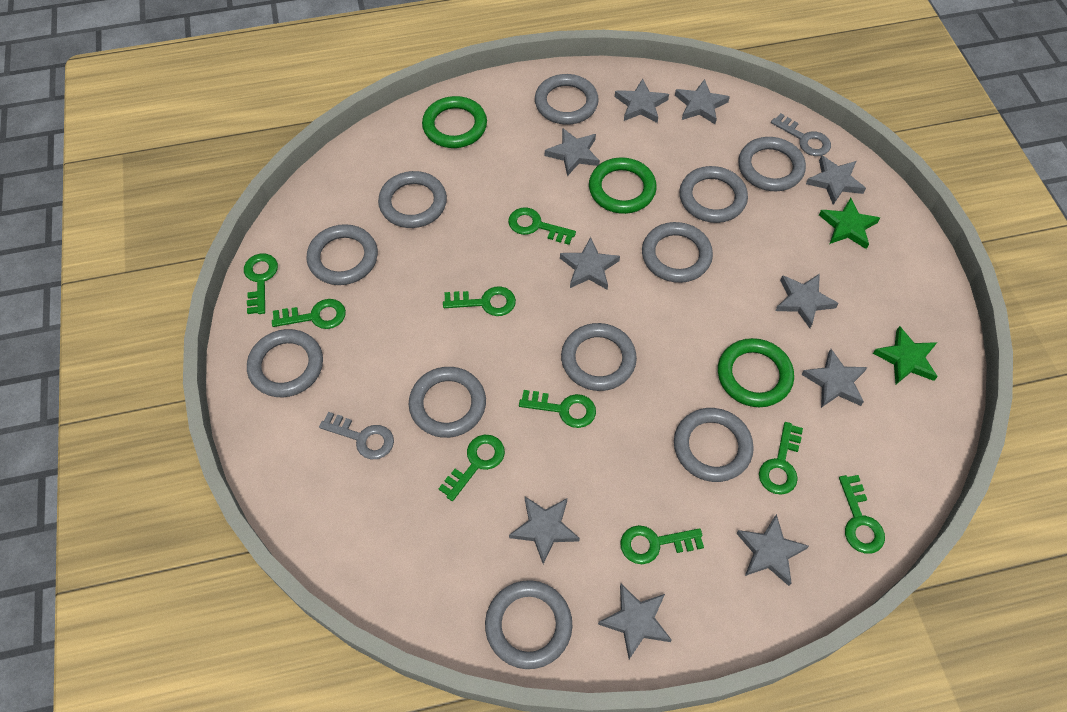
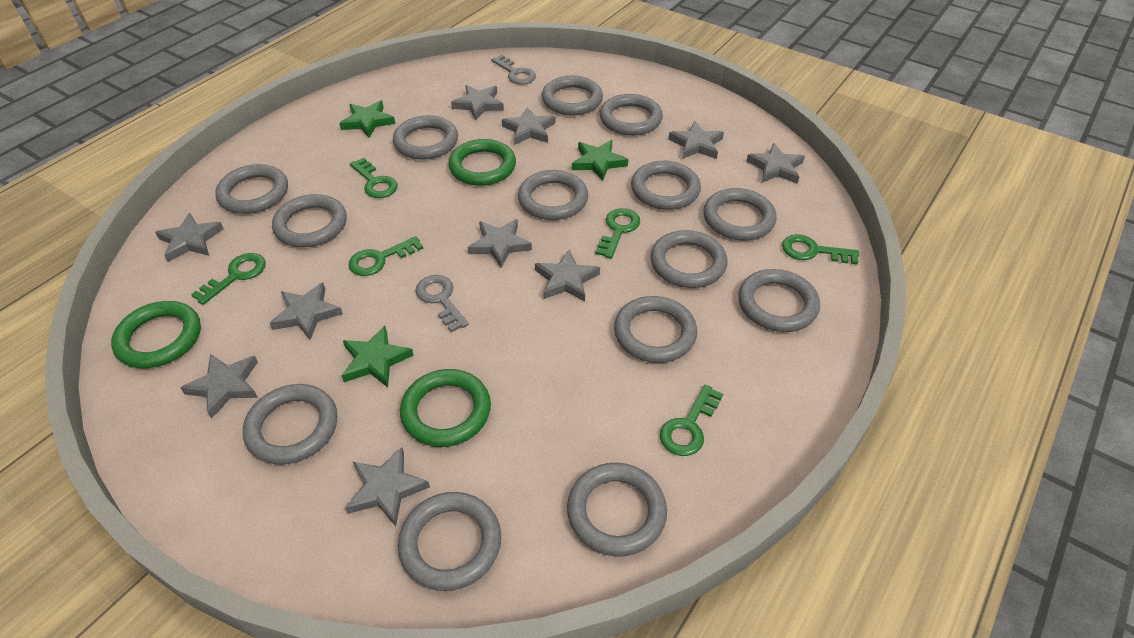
green key: [244,254,278,314] [272,299,346,329] [438,435,505,501] [443,286,516,316] [508,208,576,245] [519,390,596,428] [620,525,704,564] [759,422,803,495] [839,475,885,554] = 9 -> [191,253,266,305] [349,236,423,276] [350,158,398,198] [595,208,640,259] [660,385,723,456] [782,234,859,264] = 6
green star: [819,198,880,249] [873,326,938,384] = 2 -> [339,100,395,138] [342,325,414,387] [572,140,628,181] = 3
grey ring: [247,329,323,397] [307,224,378,285] [378,171,447,228] [409,367,486,438] [485,580,572,669] [535,74,599,125] [561,323,637,391] [642,222,713,283] [674,408,754,482] [679,166,748,223] [738,137,806,191] = 11 -> [215,164,288,214] [243,384,337,465] [272,194,347,247] [393,115,458,160] [398,492,501,591] [518,170,588,220] [542,76,603,116] [567,463,667,557] [600,94,663,136] [614,296,697,363] [631,161,701,210] [650,230,727,288] [703,188,777,241] [738,269,820,332] = 14

